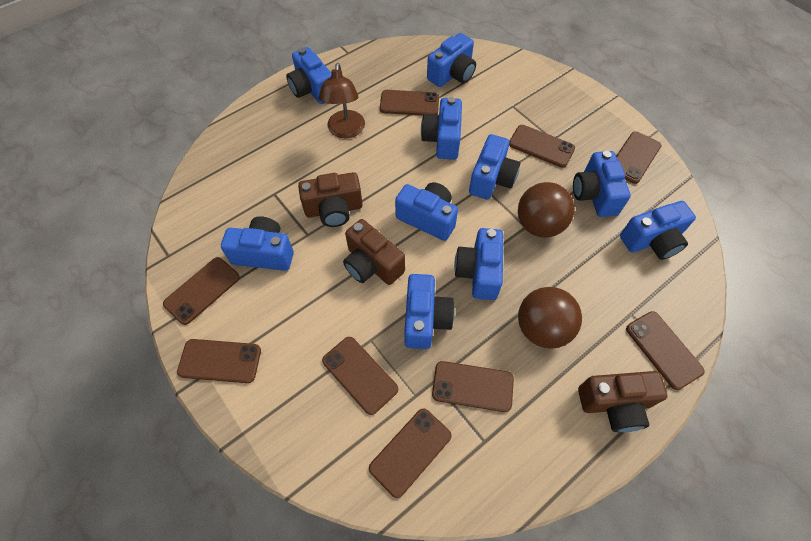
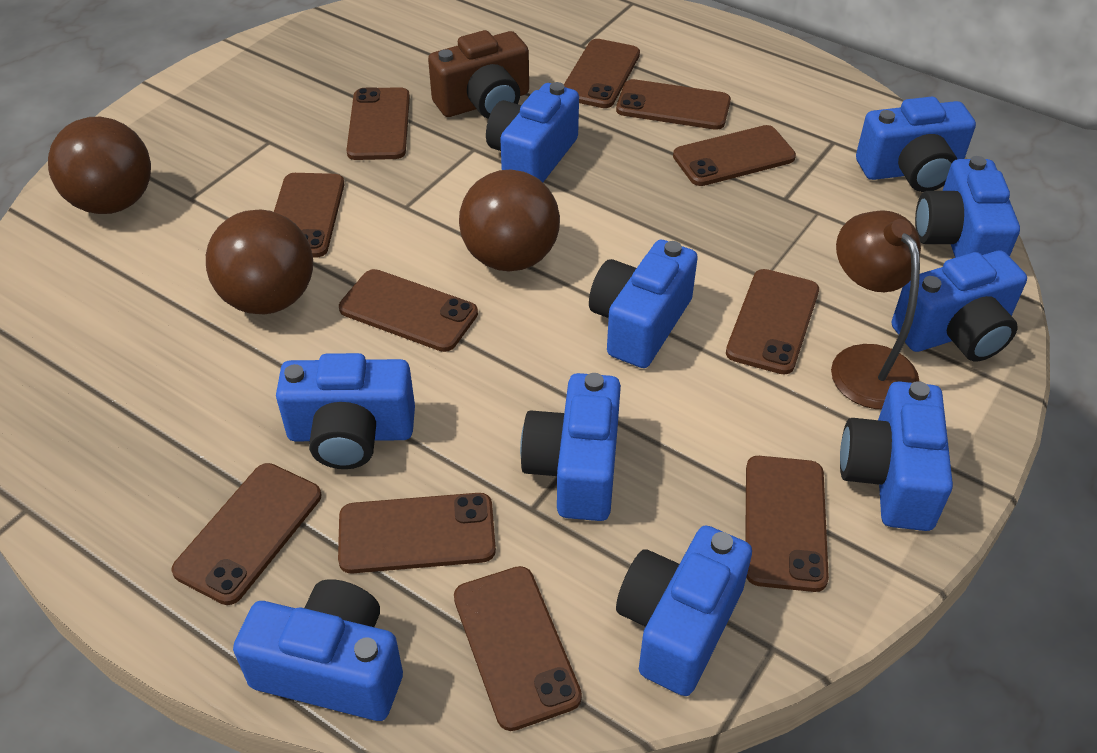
brown ball: [518,182,575,238] [518,287,582,349] = 2 -> [48,117,151,214] [206,209,313,314] [459,169,560,271] = 3
brown camera: [298,172,363,227] [343,219,405,285] [578,371,667,432] = 3 -> [428,30,529,119] = 1
brown phone: [163,257,240,325] [177,339,261,383] [322,337,398,415] [369,409,452,498] [380,90,439,116] [432,361,514,412] [509,125,575,168] [616,131,662,184] [626,311,705,390] = 9 -> [171,463,321,605] [274,173,344,258] [338,493,496,573] [339,269,478,352] [347,87,410,160] [454,566,582,731] [564,39,640,108] [616,79,731,130] [673,125,796,186] [726,269,819,375] [745,456,829,592] = 11

